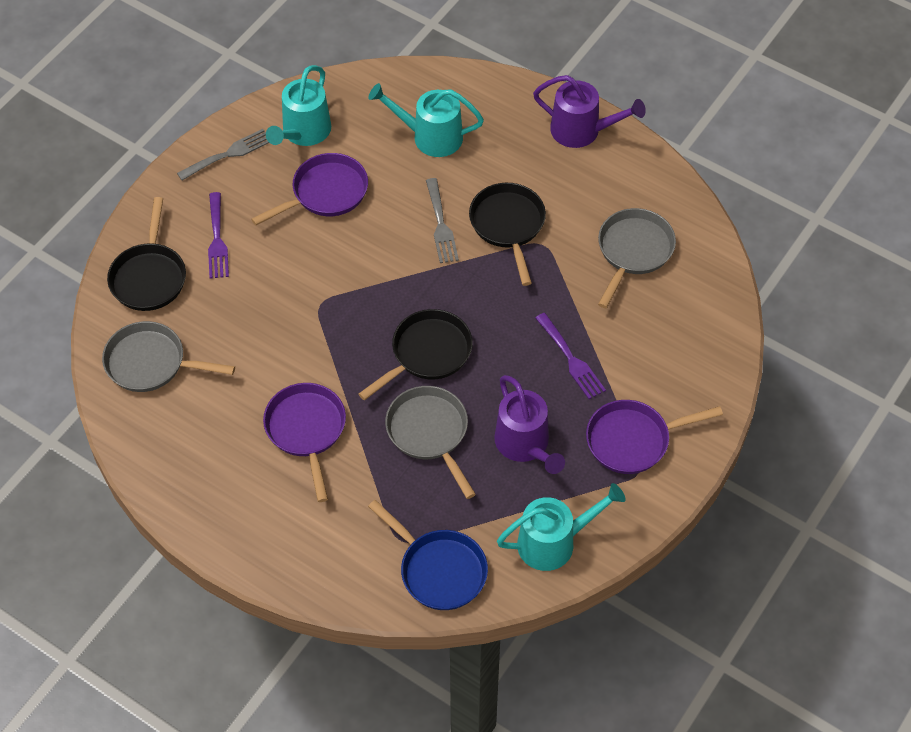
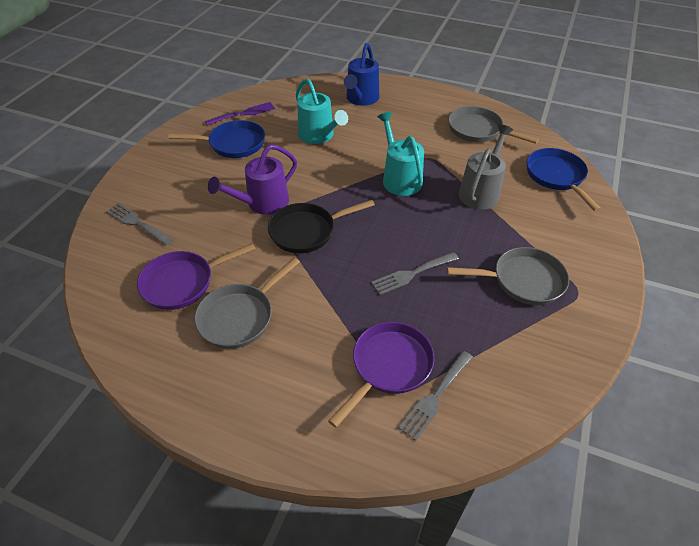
black pan: [107,197,186,311] [359,309,473,400] [469,183,546,286] = 3 -> [268,200,375,253] = 1
blue pan: [368,500,488,610] = 1 -> [168,120,265,158] [527,148,601,212] = 2
blue watering can: none = 0 -> [344,43,379,106] = 1
grey fork: [177,129,269,181] [426,178,459,263] = 2 -> [106,203,174,245] [371,252,459,295] [398,351,473,441] = 3
grey watering can: none = 0 -> [459,124,513,210] = 1
purple fork: [208,192,229,279] [535,313,606,399] = 2 -> [205,102,275,126] = 1
purple pan: [251,153,368,225] [263,383,346,502] [586,400,723,474] = 3 -> [137,243,256,310] [328,322,434,428] = 2
purple watering can: [494,375,565,474] [533,75,646,148] = 2 -> [208,144,297,215] = 1
turquoise watering can: [266,65,331,146] [368,83,484,157] [497,483,626,571] = 3 -> [296,79,348,144] [378,112,424,196] = 2

